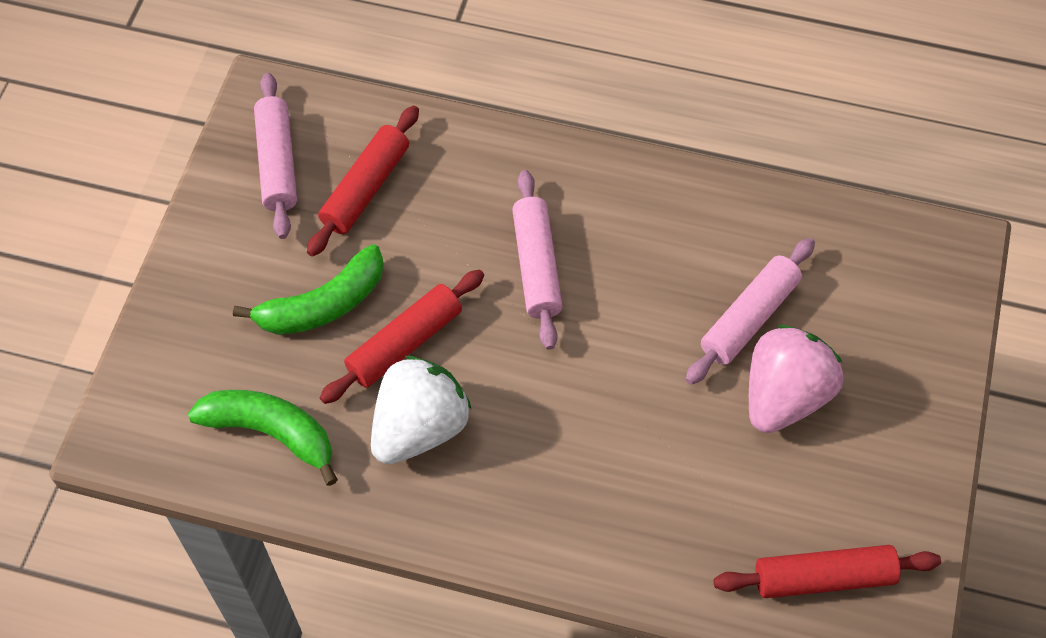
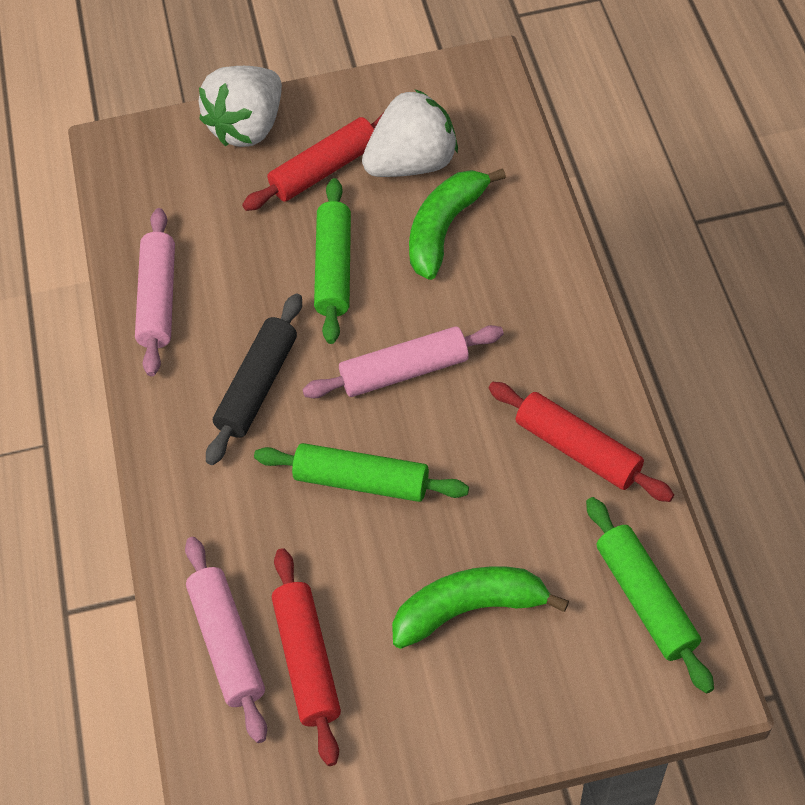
black rolling pin: none = 0 -> [206,293,302,465] = 1
green rolling pin: none = 0 -> [254,443,469,502] [314,178,351,344] [586,497,714,694] = 3
pink strawberry: [749,325,843,433] = 1 -> none = 0
white strawberry: [371,356,471,464] = 1 -> [199,66,282,147] [362,89,458,177] = 2

